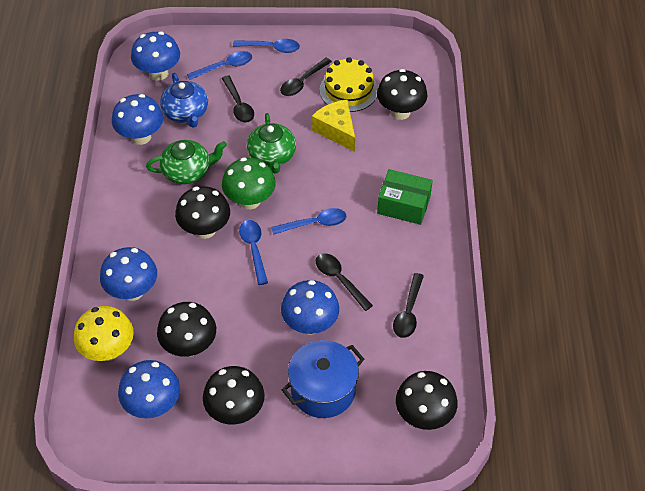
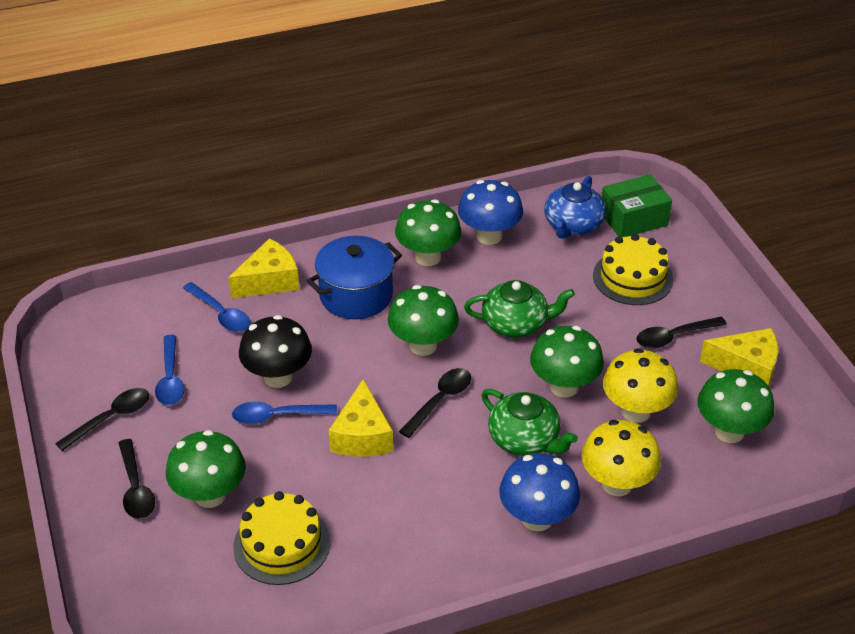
black mushroom: [157,302,216,357] [175,186,230,239] [203,366,265,425] [377,69,428,120] [396,371,458,430] = 5 -> [239,315,312,388] = 1
blue mushroom: [100,247,157,301] [112,94,163,145] [118,360,180,418] [131,31,180,81] [281,280,339,335] = 5 -> [458,180,523,245] [499,454,580,532] = 2
blue spoon: [187,51,252,80] [233,39,300,53] [239,220,268,285] [271,208,346,235] = 4 -> [155,335,184,405] [183,282,250,332] [232,401,337,424] = 3
green mushroom: [222,157,276,209] = 1 -> [166,430,246,508] [388,285,459,356] [395,199,461,266] [530,326,604,398] [697,369,774,443] = 5
yellow cake: [320,57,378,112] = 1 -> [233,491,330,585] [593,234,673,305] = 2
yellow cheese: [311,100,355,152] = 1 -> [228,238,300,298] [329,379,393,456] [700,328,778,386] = 3
yellow mushroom: [74,306,134,361] = 1 -> [582,420,661,496] [603,348,678,423] = 2

